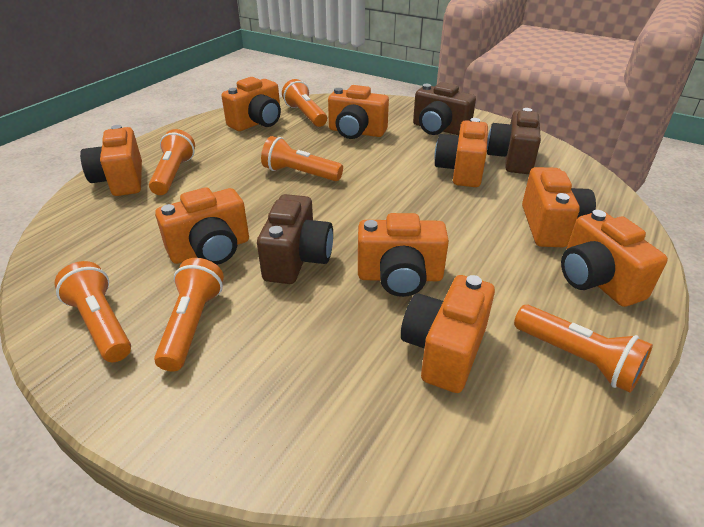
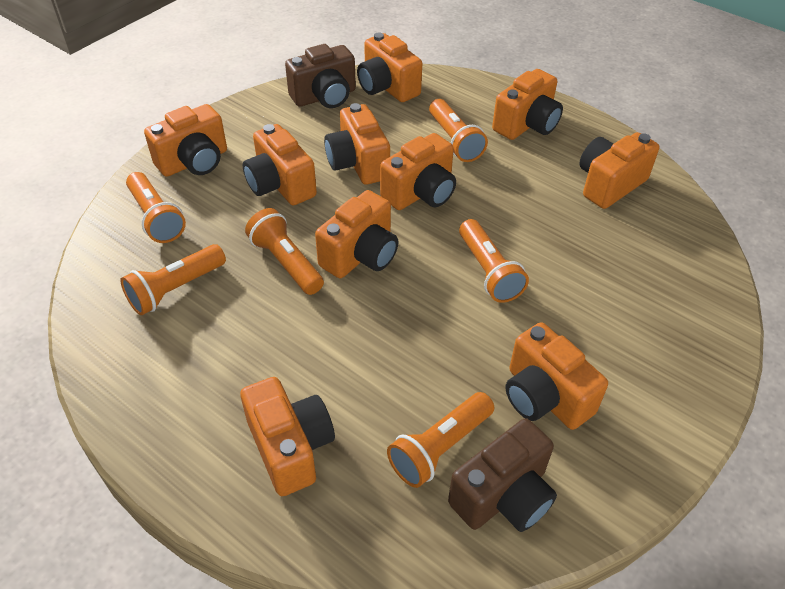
brown camera: [257,194,333,284] [413,82,476,135] [487,108,541,174] = 3 -> [285,44,356,108] [448,418,557,532] = 2
orange camera: [80,125,142,196] [155,187,249,265] [222,77,281,131] [328,85,389,139] [358,213,449,297] [401,275,495,393] [434,118,488,187] [522,167,596,247] [561,210,668,307] = 9 -> [144,104,227,177] [240,377,335,496] [243,124,317,205] [315,190,399,278] [324,103,390,185] [357,32,422,102] [380,133,456,210] [492,69,563,140] [505,322,608,430] [579,132,659,209] = 10

